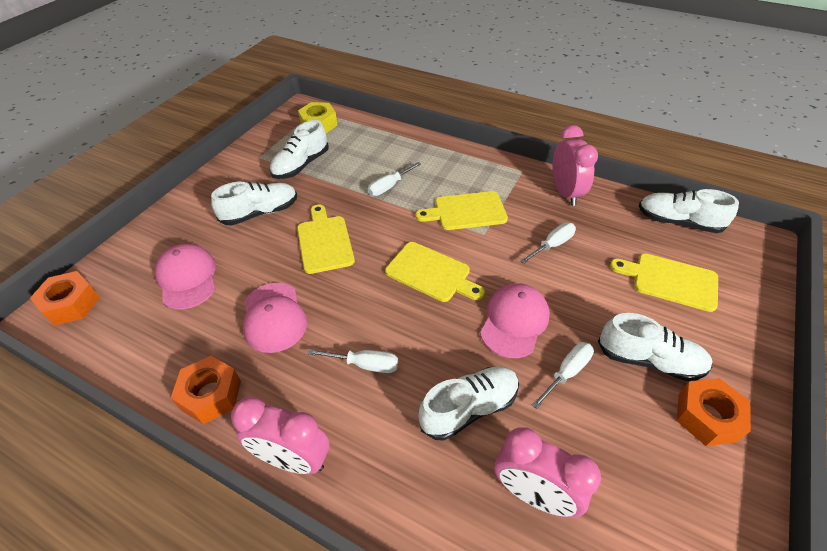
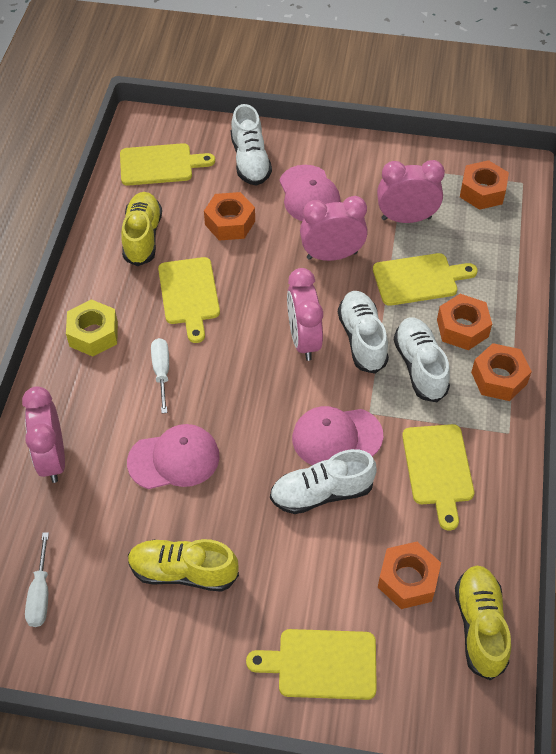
orange nut: [30,271,100,326] [171,356,241,424] [676,378,751,446] = 3 -> [204,192,255,241] [378,542,441,609] [437,294,492,350] [460,160,509,210] [471,343,532,401] = 5
pink clock: [231,397,330,474] [494,427,601,518] [552,125,598,206] = 3 -> [22,386,65,483] [287,268,323,361] [300,196,368,261] [377,160,445,223] = 4
white screwdriver: [308,349,399,373] [368,162,421,196] [520,223,576,264] [532,342,594,409] = 4 -> [25,532,49,627] [151,338,169,413] = 2
white shoe: [211,182,297,226] [270,120,329,179] [418,367,519,441] [598,313,712,381] [639,189,739,233] = 5 -> [231,104,272,186] [270,449,377,514] [338,291,389,374] [394,318,450,402] = 4
yellow cutting board: [297,204,355,274] [385,242,485,302] [416,191,508,230] [610,254,718,312] = 4 -> [120,143,215,186] [158,257,220,343] [246,629,377,700] [373,253,478,306] [402,424,474,531] = 5
yellow shoe: none = 0 -> [121,192,162,266] [128,539,239,592] [455,566,511,680] = 3

